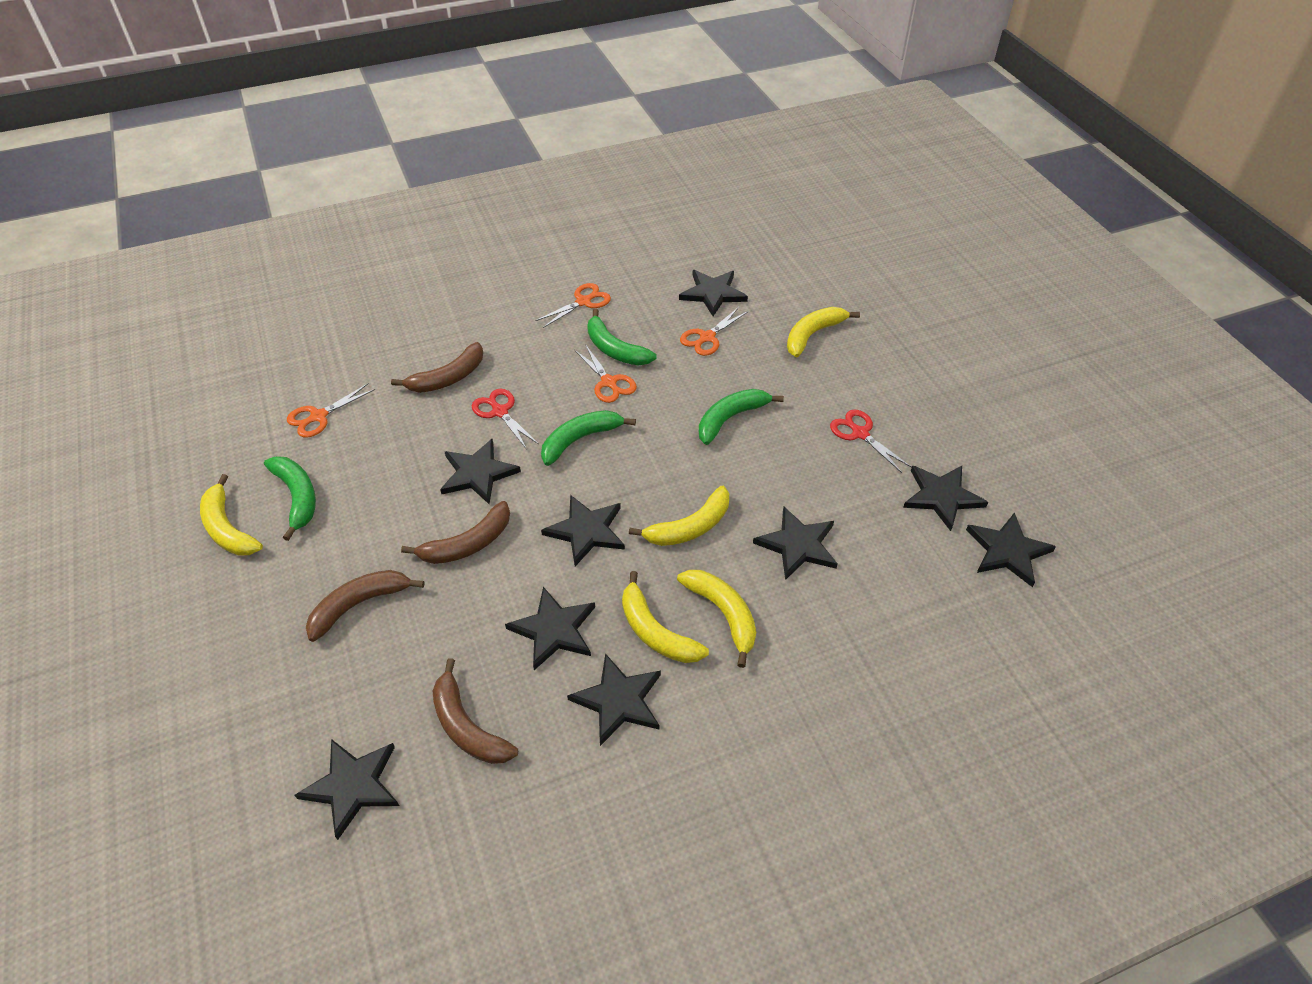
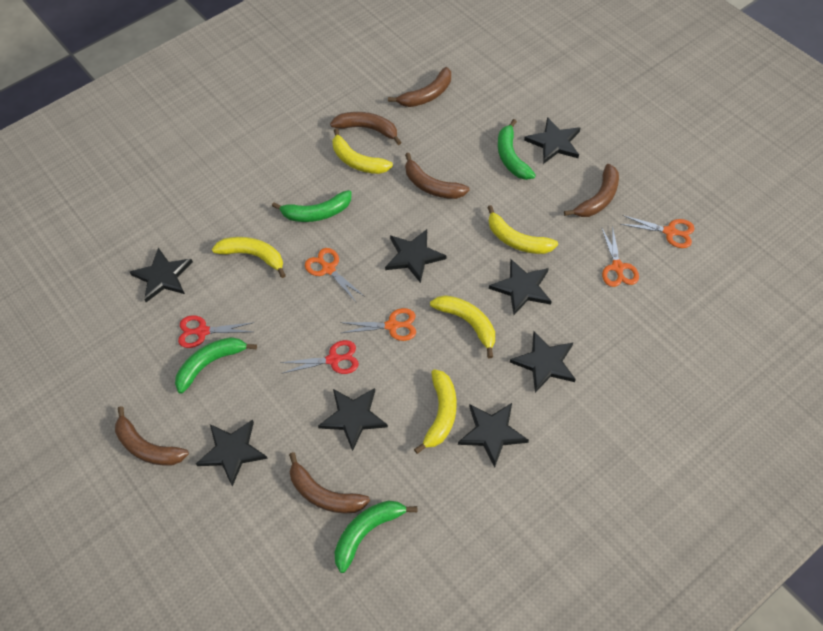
black star: [295,739,399,840] [440,439,521,504] [505,587,595,670] [541,495,625,566] [567,653,661,746] [679,270,748,316] [753,507,838,580] [903,466,988,531] [966,512,1056,587] = 9 -> [130,248,193,302] [196,420,268,487] [318,388,388,451] [385,229,447,283] [458,403,529,467] [489,259,552,315] [510,331,576,393] [524,117,580,164] = 8
brown banana: [306,570,424,642] [391,342,483,393] [401,501,510,564] [433,658,518,764] = 4 -> [115,406,189,466] [289,452,370,513] [330,112,401,145] [388,67,451,107] [405,153,470,199] [564,164,619,217] = 6

